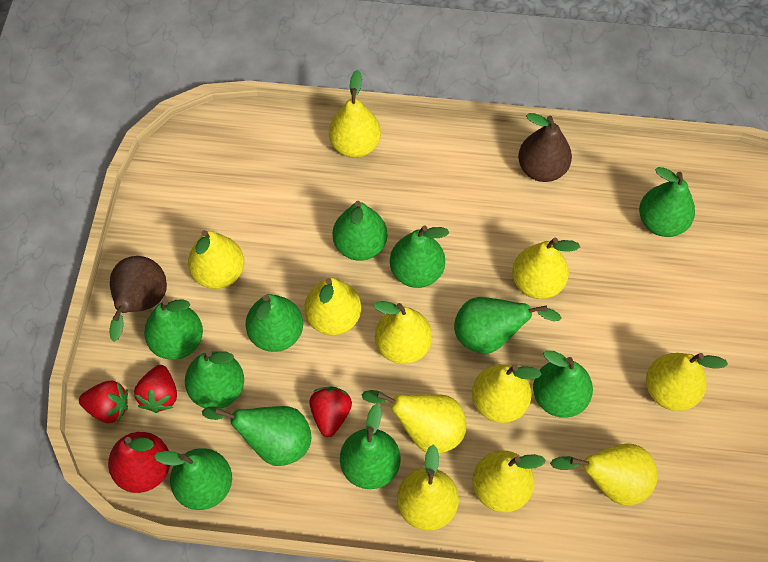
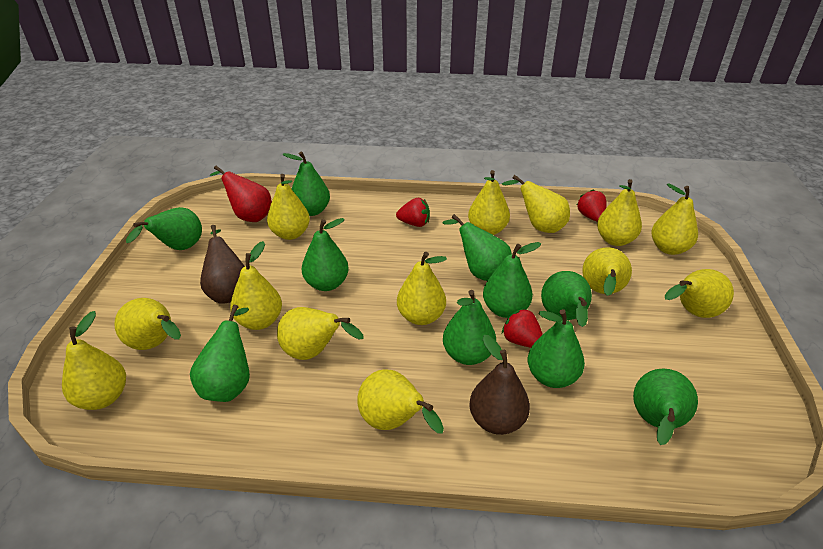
green pear: [144,299,203,360] [154,448,232,510] [185,351,244,408] [202,406,311,466] [246,294,303,352] [333,201,387,261] [340,404,400,489] [390,225,449,288] [454,297,561,354] [533,350,593,418] [639,167,695,237] = 11 -> [126,207,202,250] [190,305,250,402] [283,151,330,216] [302,218,349,291] [443,214,512,281] [443,290,496,365] [483,242,541,318] [528,309,585,388] [541,271,592,327] [633,369,698,445] = 10
yellow pear: [188,230,244,289] [304,278,361,335] [329,70,381,158] [361,390,467,453] [373,301,432,364] [397,445,459,531] [472,364,542,423] [472,451,546,512] [512,237,580,299] [550,443,658,506] [646,353,728,411] = 11 -> [62,311,126,410] [114,298,181,350] [230,241,282,330] [267,174,310,240] [277,307,364,360] [357,369,444,434] [397,252,447,325] [468,170,510,235] [502,175,570,233] [582,247,632,296] [597,179,642,246] [651,183,698,255] [665,269,734,318] = 13

